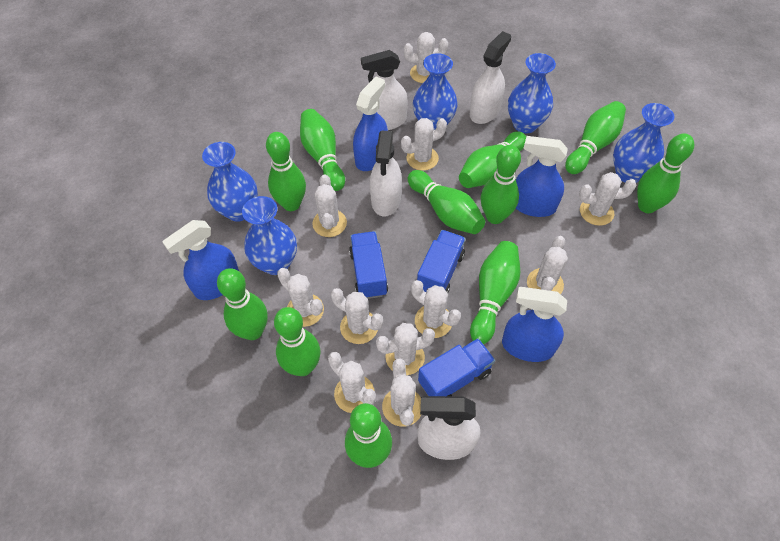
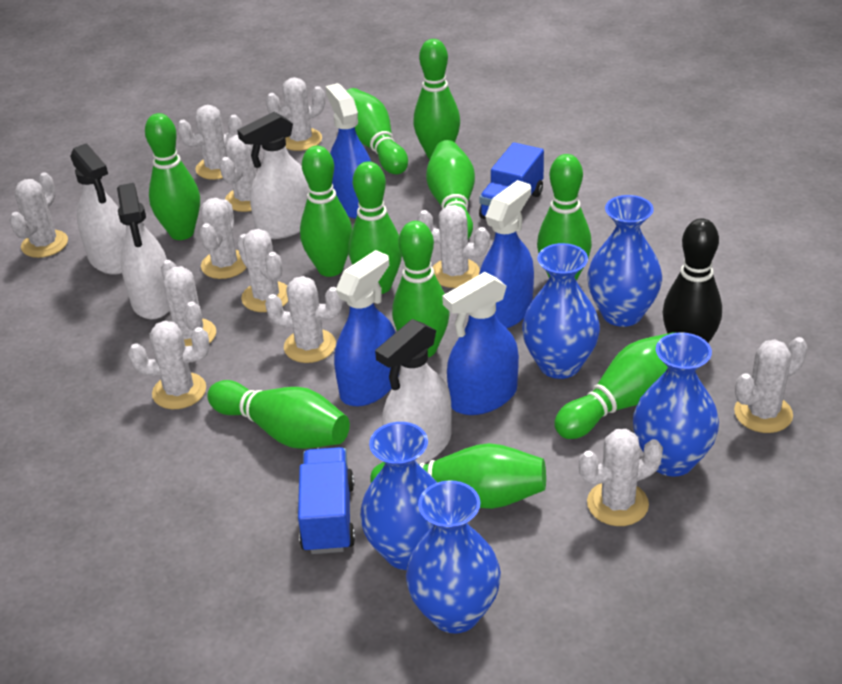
black bowling pin: none = 0 -> [663,218,722,343] = 1
blue truck: [349,231,388,299] [417,230,466,293] [418,338,495,396] = 3 -> [298,447,355,554] [479,142,544,219] = 2
white cactus: [277,268,324,327] [312,174,347,237] [328,352,376,413] [331,288,383,344] [376,323,435,375] [382,358,421,427] [401,118,447,171] [404,32,448,83] [411,280,461,338] [527,236,568,294] [579,172,636,226] = 11 -> [9,172,68,258] [128,321,209,409] [161,260,216,346] [177,105,242,180] [200,198,247,279] [219,135,261,212] [237,229,288,312] [265,276,342,363] [266,77,325,151] [417,205,490,288] [579,429,663,526] [734,337,808,433] = 12

